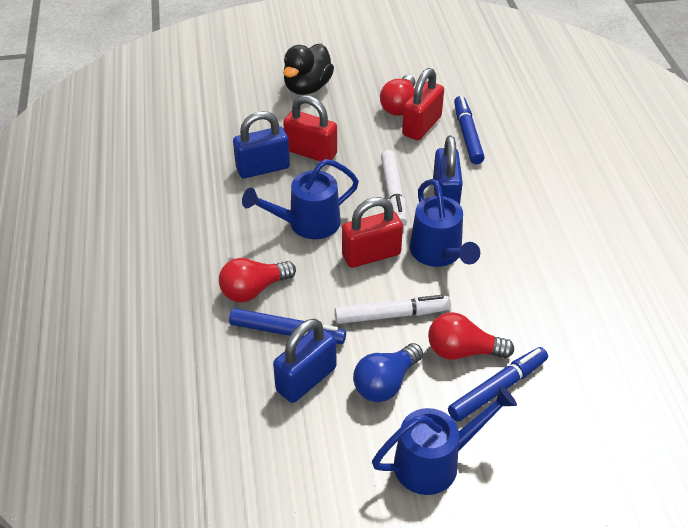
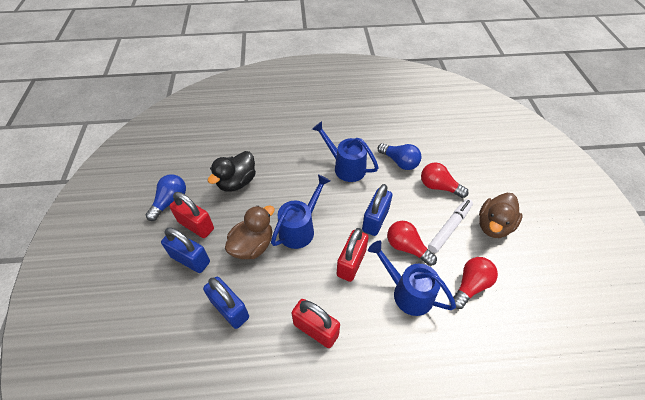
blue light bulb: [353,343,423,402] = 1 -> [146,174,186,221] [378,143,422,170] = 2
blue marker: [229,308,346,344] [448,347,548,422] [454,96,485,164] = 3 -> none = 0
brown duck: none = 0 -> [225,205,275,259] [479,193,523,238] = 2
white marker: [335,295,451,324] [381,150,407,226] = 2 -> [428,199,473,253] = 1

